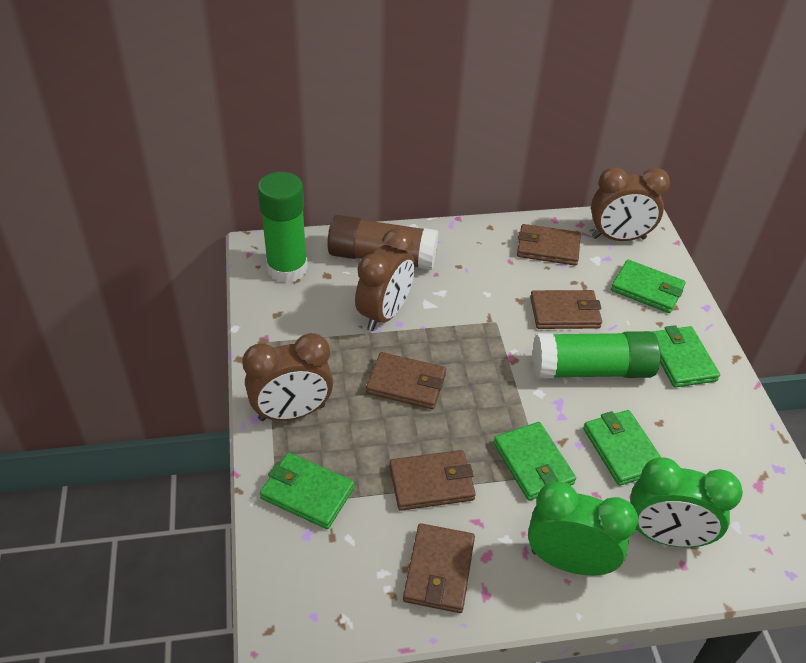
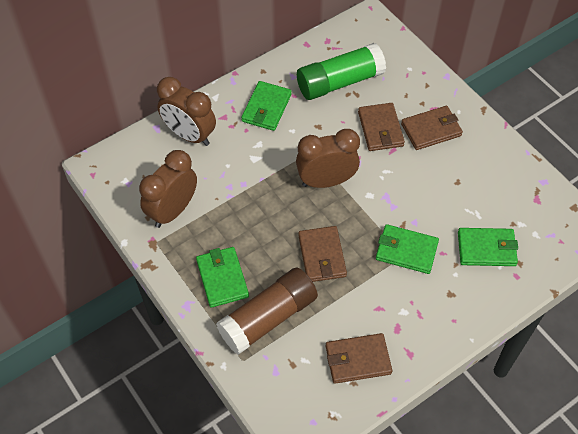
brown wallet: [366,352,446,409] [390,450,476,511] [403,523,475,613] [517,224,581,266] [530,290,602,329] = 5 -> [298,226,347,282] [326,333,392,384] [358,103,405,151] [401,106,463,150] = 4
green clock: [528,481,638,575] [630,457,743,548] = 2 -> none = 0
green glue stick: [257,172,308,283] [533,331,660,379] = 2 -> [297,43,386,100] = 1
green wallet: [260,453,354,529] [494,422,576,501] [583,410,661,486] [611,260,686,313] [652,325,720,388] = 5 -> [196,247,249,308] [241,81,292,131] [376,224,439,274] [458,228,518,266] = 4

